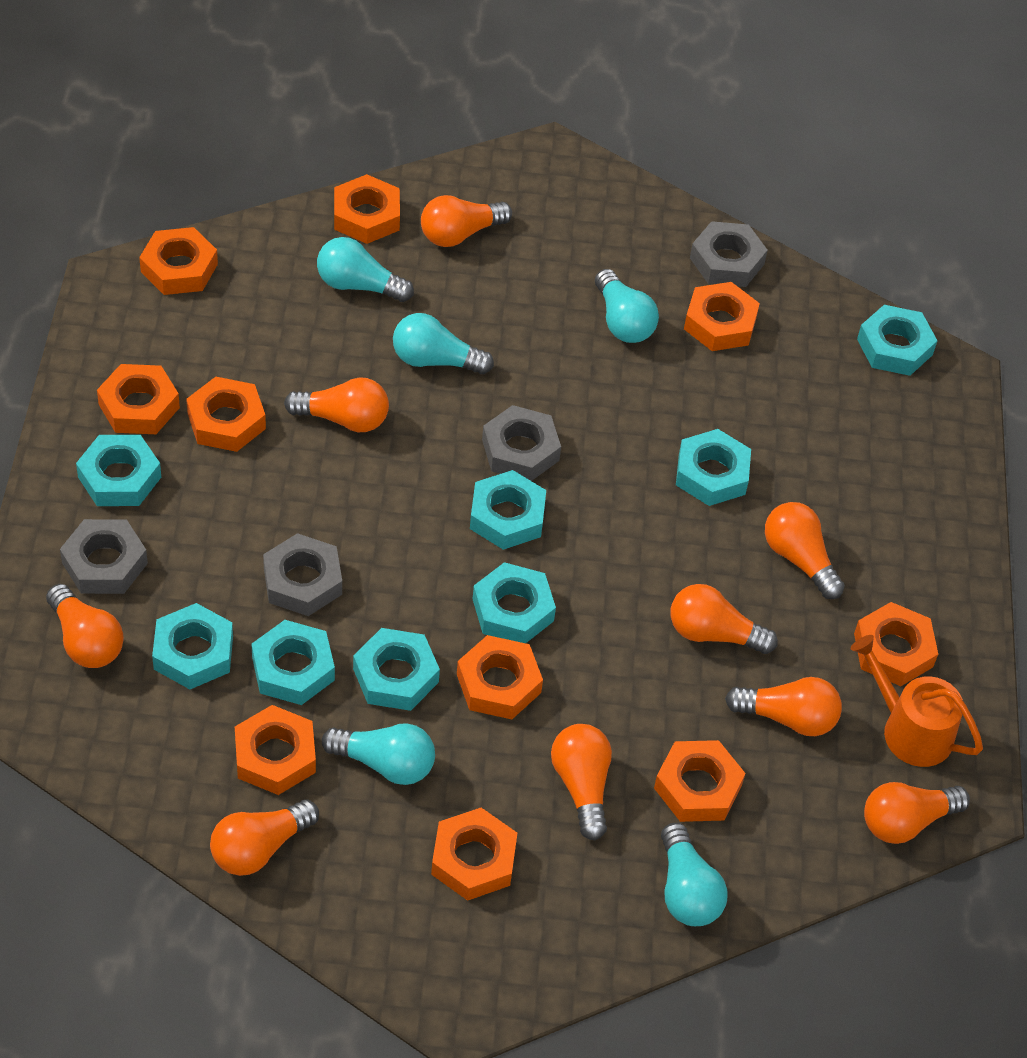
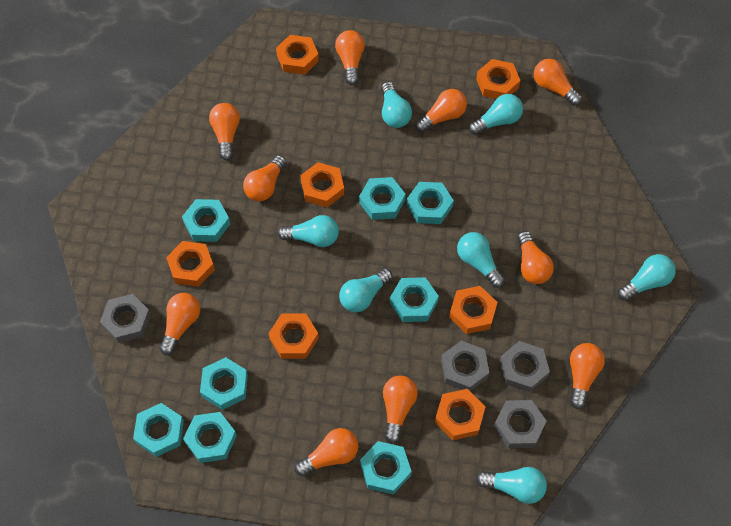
orange light bulb: [46,584,124,668] [210,800,319,876] [284,377,389,432] [421,195,512,247] [551,724,612,840] [671,584,778,654] [725,677,842,736] [765,502,845,599] [864,782,970,844] = 9 -> [159,293,200,355] [209,103,240,160] [243,155,287,201] [295,428,358,476] [335,30,365,85] [383,375,418,444] [415,89,467,132] [517,231,554,284] [534,59,582,106] [570,343,605,409] = 10
orange nut: [97,364,180,434] [139,227,218,295] [186,377,266,452] [235,705,316,795] [334,174,400,244] [431,808,517,901] [457,635,543,719] [654,740,745,822] [684,282,760,351] [854,602,938,686] = 10 -> [166,241,215,287] [268,313,319,359] [276,35,319,75] [300,162,344,208] [435,389,485,440] [449,286,497,334] [476,59,521,99] = 7
orange watering can: [851,635,983,767] = 1 -> none = 0
turquoise light bulb: [317,237,414,302] [322,723,435,785] [393,313,494,374] [595,269,659,343] [661,823,728,926] = 5 -> [277,215,339,247] [339,268,393,312] [381,82,412,128] [457,232,505,288] [469,94,523,135] [476,467,547,504] [618,254,676,301] = 7

